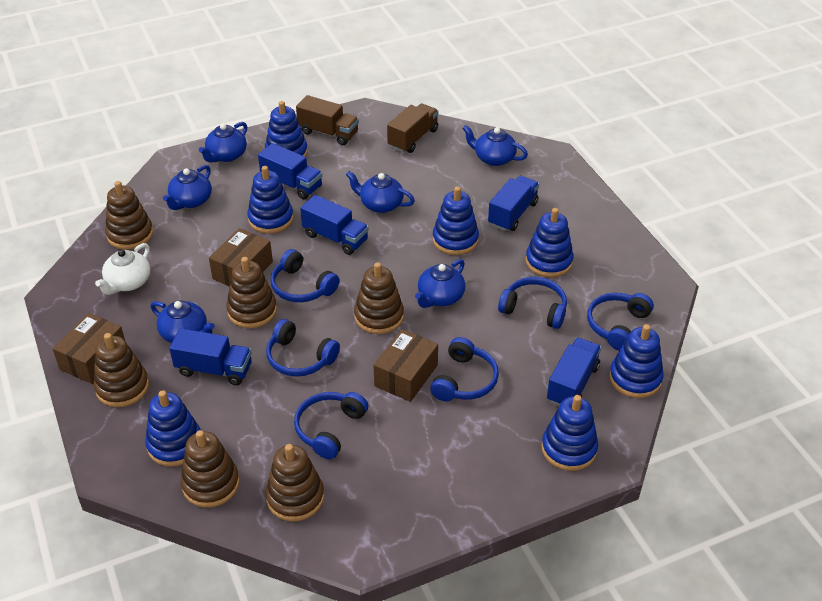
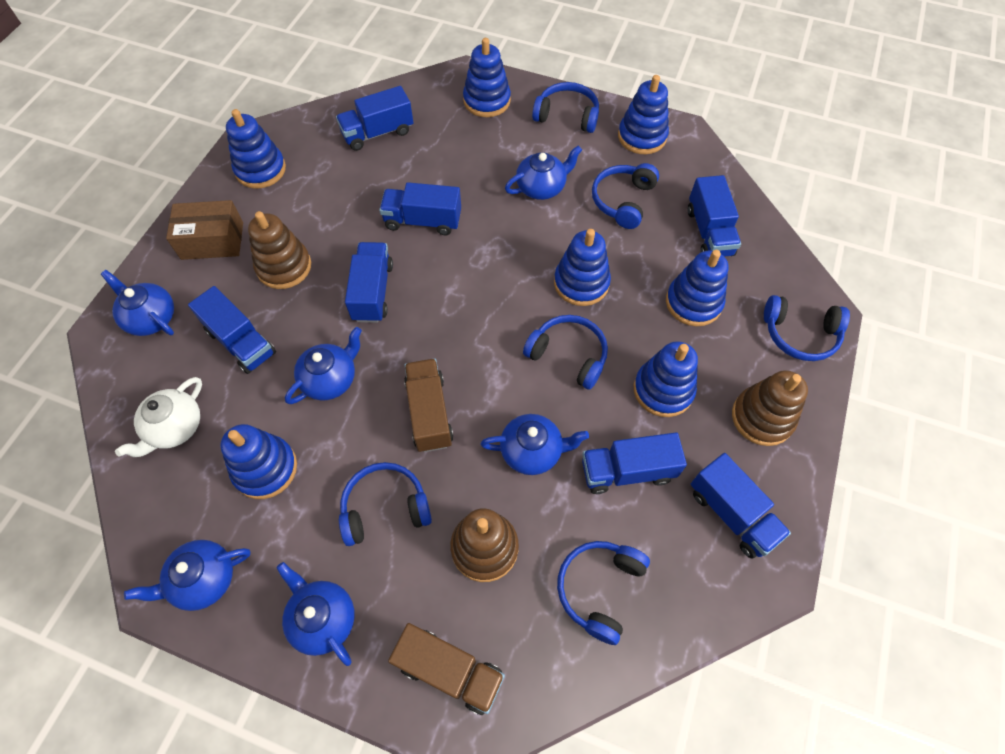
blue truck: [169,328,252,385] [258,143,322,199] [300,195,369,255] [488,176,539,231] [547,338,601,406] = 5 -> [188,286,276,374] [336,86,413,151] [345,242,393,323] [379,182,461,235] [582,432,687,494] [688,175,741,257] [691,453,791,559] = 7
brown box: [52,313,125,384] [209,228,273,286] [374,329,438,402] = 3 -> [166,200,243,260] = 1
brown stacking toy: [94,333,149,407] [105,181,153,250] [181,430,240,508] [226,257,277,328] [266,444,324,522] [354,262,404,334] = 6 -> [248,211,311,289] [450,508,519,582] [732,370,808,446] = 3

